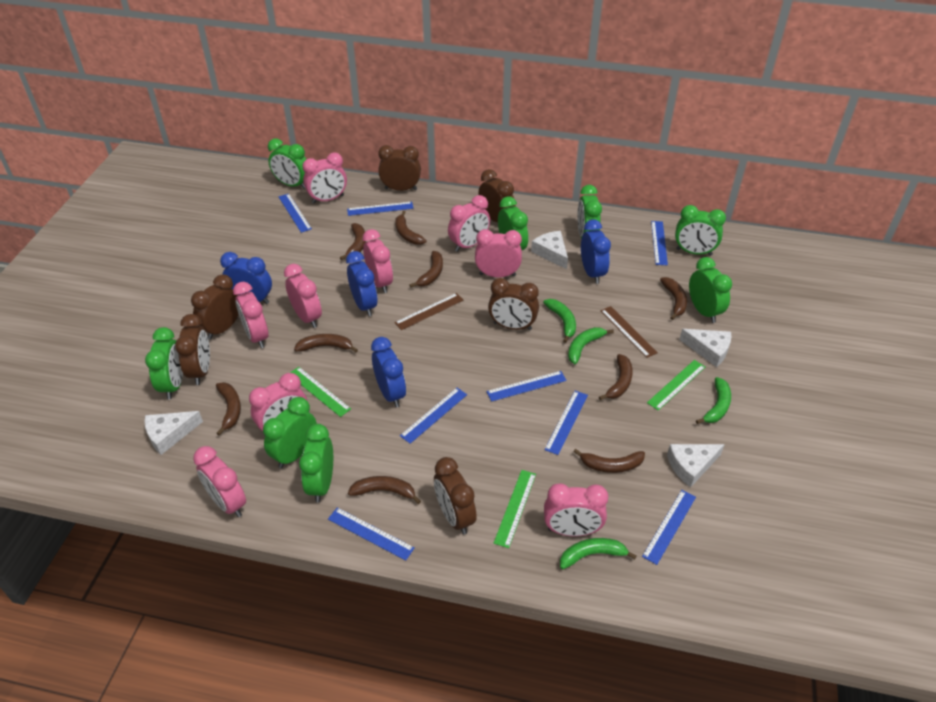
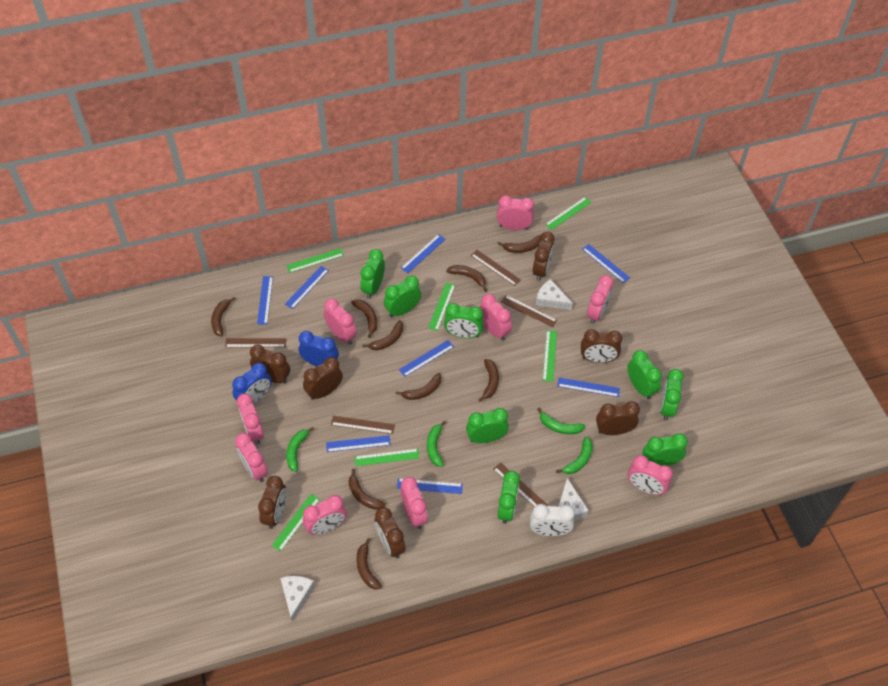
blue clock: [220,252,272,304] [346,251,378,316] [371,337,406,408] [581,219,611,284] = 4 -> [232,363,272,404] [299,331,339,367] = 2
brown clock: [175,314,210,385] [191,274,239,339] [378,145,421,191] [434,457,477,535] [478,169,515,222] [488,278,539,330] = 6 -> [250,344,290,384] [258,476,286,529] [303,357,343,400] [374,507,406,558] [533,232,555,281] [581,329,622,363] [596,401,640,435] = 7
brown ruler: [395,293,463,330] [601,306,658,358] = 2 -> [225,338,286,347] [331,416,395,434] [471,250,521,286] [493,462,547,507] [501,295,557,328] = 5
green ruler: [290,367,351,417] [494,470,536,548] [647,360,705,411] = 3 -> [272,494,320,551] [286,248,344,273] [355,448,420,466] [428,283,455,331] [543,330,557,382] [545,197,592,230] = 6
white cheese: [145,411,203,455] [531,231,568,269] [667,444,725,488] [679,329,731,367] = 4 -> [280,576,315,622] [536,279,573,310] [558,478,589,520] = 3
white clock: none = 0 -> [530,504,575,536] = 1

